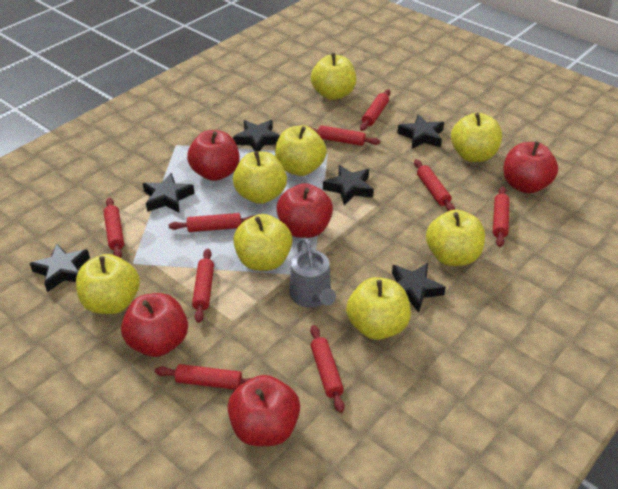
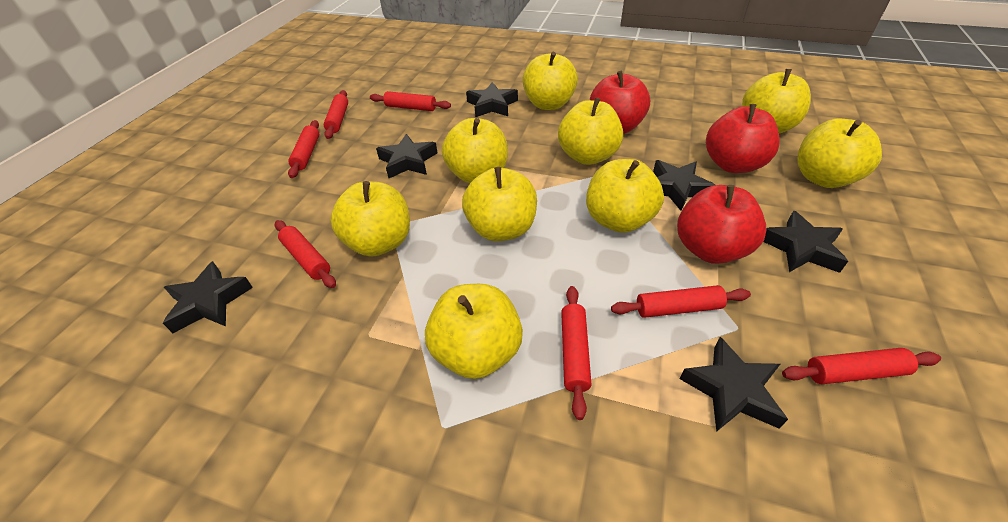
grey watering can: [289,238,336,308] = 1 -> none = 0
red apple: [121,293,188,357] [187,130,240,181] [228,375,300,446] [276,183,333,238] [503,141,558,194] = 5 -> [590,71,650,134] [677,185,766,264] [706,104,780,173] = 3
red rolling pin: [104,198,124,258] [155,364,252,390] [169,213,253,232] [192,249,214,323] [308,125,380,146] [310,325,345,413] [360,89,391,131] [414,159,455,211] [493,186,510,247] = 9 -> [275,220,336,288] [288,120,319,178] [324,90,348,139] [370,91,451,111] [561,286,592,420] [611,285,751,318] [782,348,941,384] = 7
yellow apple: [76,254,140,314] [233,151,287,204] [233,214,292,271] [275,125,327,176] [311,53,356,100] [346,277,411,340] [426,210,485,266] [451,113,502,162] = 8 -> [330,181,410,257] [425,284,523,379] [442,118,508,183] [462,167,537,241] [522,52,578,110] [558,97,623,165] [586,159,664,233] [742,69,811,134] [797,118,882,188] = 9

